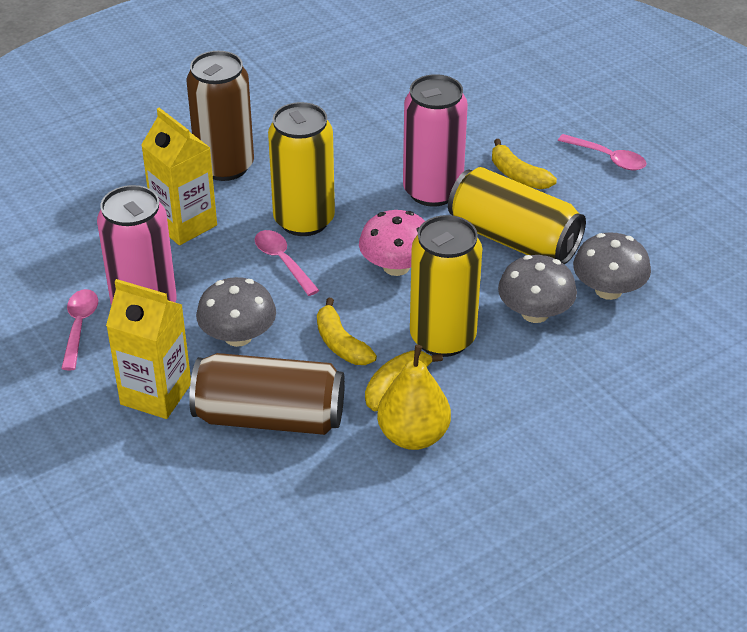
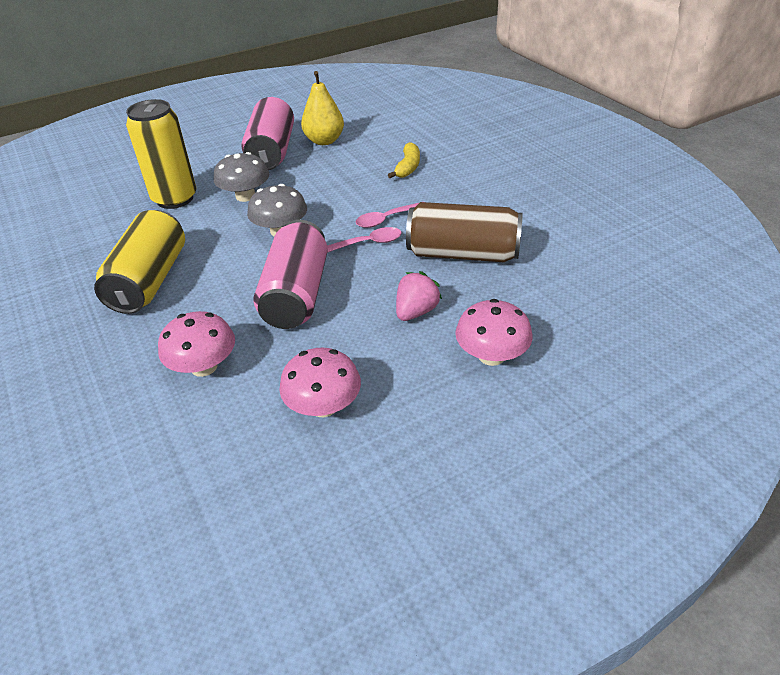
brown can: [187,51,254,181] [189,353,345,435] = 2 -> [406,202,523,262] = 1
grey mushroom: [196,277,276,347] [498,255,577,323] [573,232,651,300] = 3 -> [214,152,269,202] [247,184,307,236] = 2
pink mushroom: [359,210,425,276] = 1 -> [158,311,235,377] [279,348,361,417] [455,299,533,366] = 3
pink spoon: [61,289,98,370] [255,230,320,296] [558,134,646,170] = 3 -> [327,227,402,253] [355,203,419,228] = 2
pink strawberry: none = 0 -> [396,271,442,321] = 1
yellow banana: [317,298,377,365] [365,350,443,411] [492,139,557,189] = 3 -> [388,142,420,178] = 1
yellow can: [268,102,335,236] [410,215,482,357] [448,167,586,264] = 3 -> [94,210,185,314] [126,99,196,209] = 2
yellow carton: [106,279,191,419] [141,108,217,245] = 2 -> none = 0

